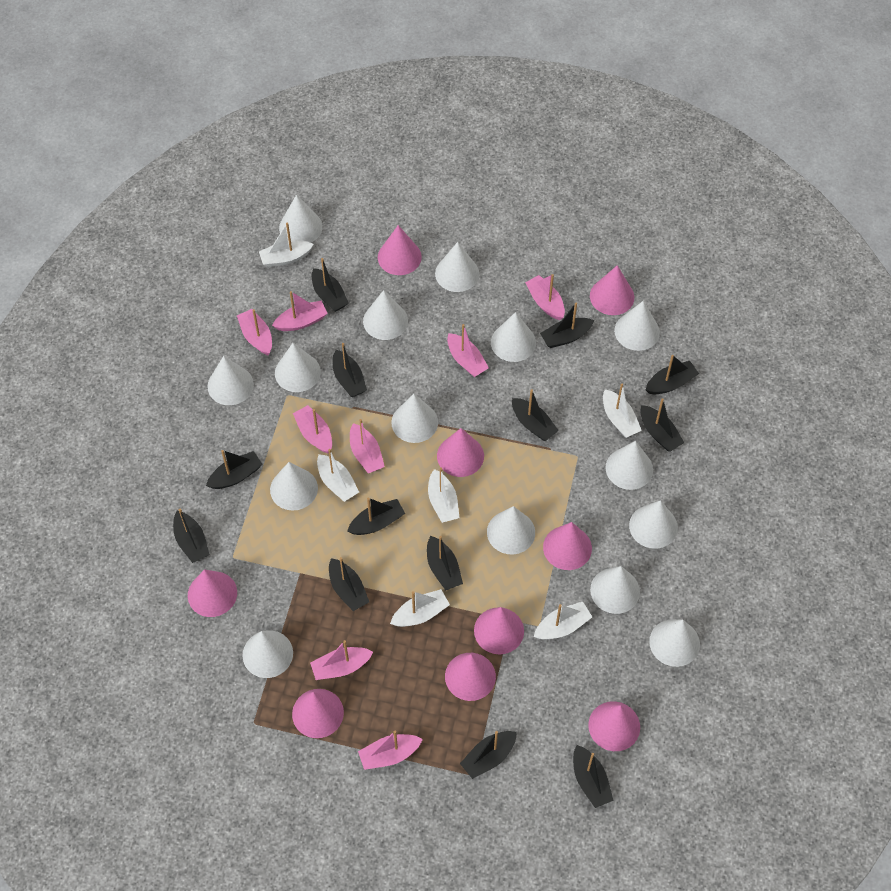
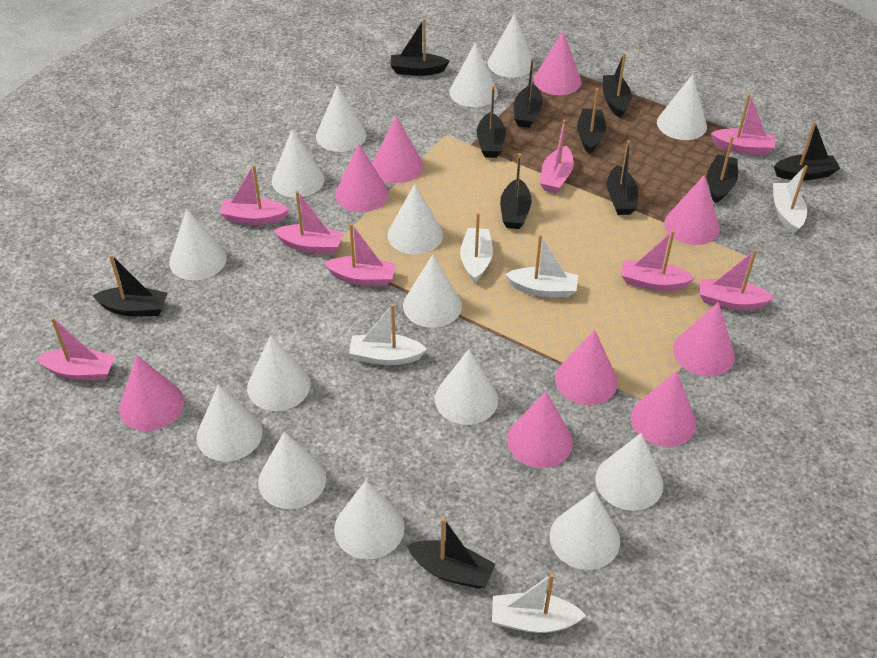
black boat: [173,509,210,563] [206,450,263,489] [312,258,349,312] [329,557,369,611] [333,343,367,397] [347,498,405,535] [427,536,463,590] [460,731,517,779] [512,389,559,441] [540,302,594,348] [573,745,614,808] [640,398,684,452] [646,355,699,394] = 13 -> [92,254,168,317] [390,19,450,76] [407,518,495,589] [477,85,506,158] [500,153,532,229] [514,57,543,128] [577,88,606,154] [603,53,632,118] [607,140,638,215] [707,136,738,203] [774,121,840,180] = 11
white boat: [259,223,314,267] [317,449,359,502] [390,589,450,627] [428,468,460,523] [534,602,592,640] [603,384,642,438] = 6 -> [349,304,427,365] [460,213,493,283] [492,573,586,633] [505,235,578,297] [773,165,808,234] = 5

